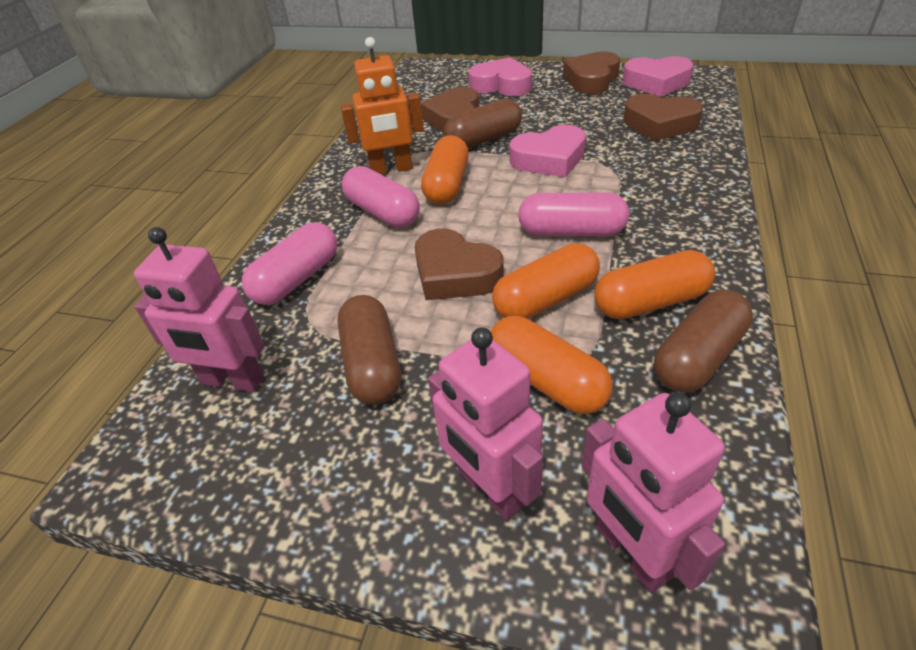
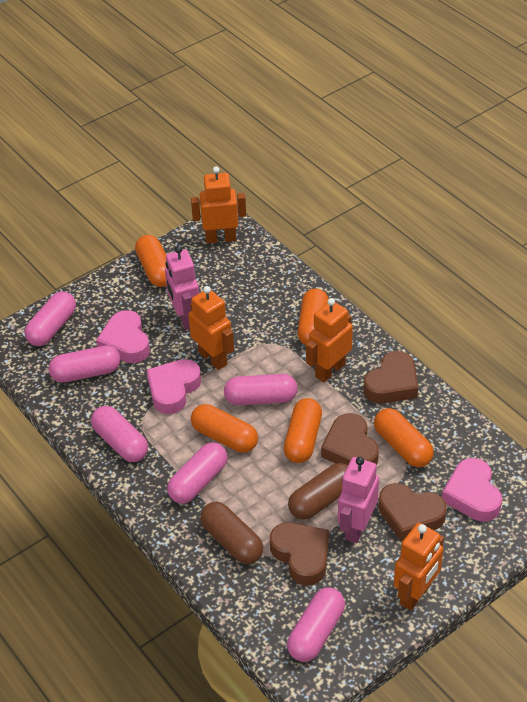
brown capsule: [337,295,401,405] [444,98,522,148] [654,290,753,393] = 3 -> [200,502,263,564] [288,463,348,520] = 2
orange capsule: [421,135,469,204] [491,316,613,414] [492,243,600,319] [594,250,715,319] = 4 -> [135,235,167,287] [191,404,258,453] [284,398,322,463] [298,288,329,345] [374,408,434,467] = 5
orange robot: [341,37,424,175] = 1 -> [188,286,234,370] [191,166,246,244] [306,298,353,382] [394,523,444,610] = 4
pink capsule: [242,222,337,305] [342,166,420,228] [518,193,629,236] = 3 -> [25,291,76,346] [49,345,120,383] [91,406,148,462] [167,442,228,504] [224,374,298,405] [287,587,345,662] = 6
pink robot: [134,227,264,392] [428,327,543,520] [582,392,725,593] = 3 -> [165,246,199,330] [338,457,379,543] = 2

